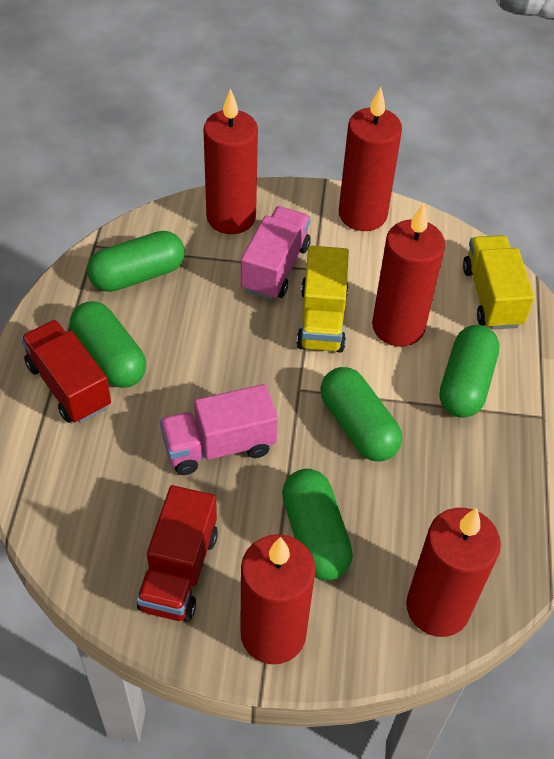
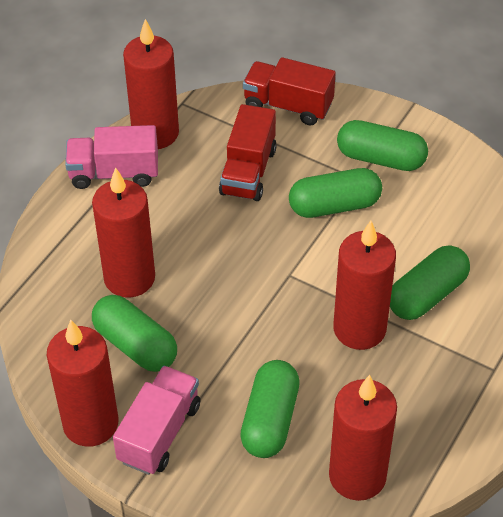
yellow truck: [296,246,349,353] [463,235,534,330] = 2 -> none = 0

